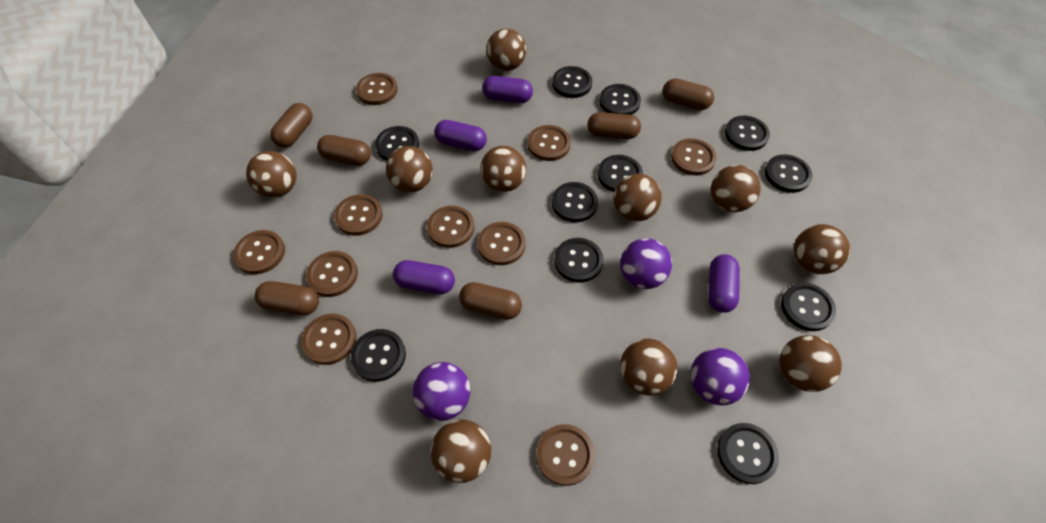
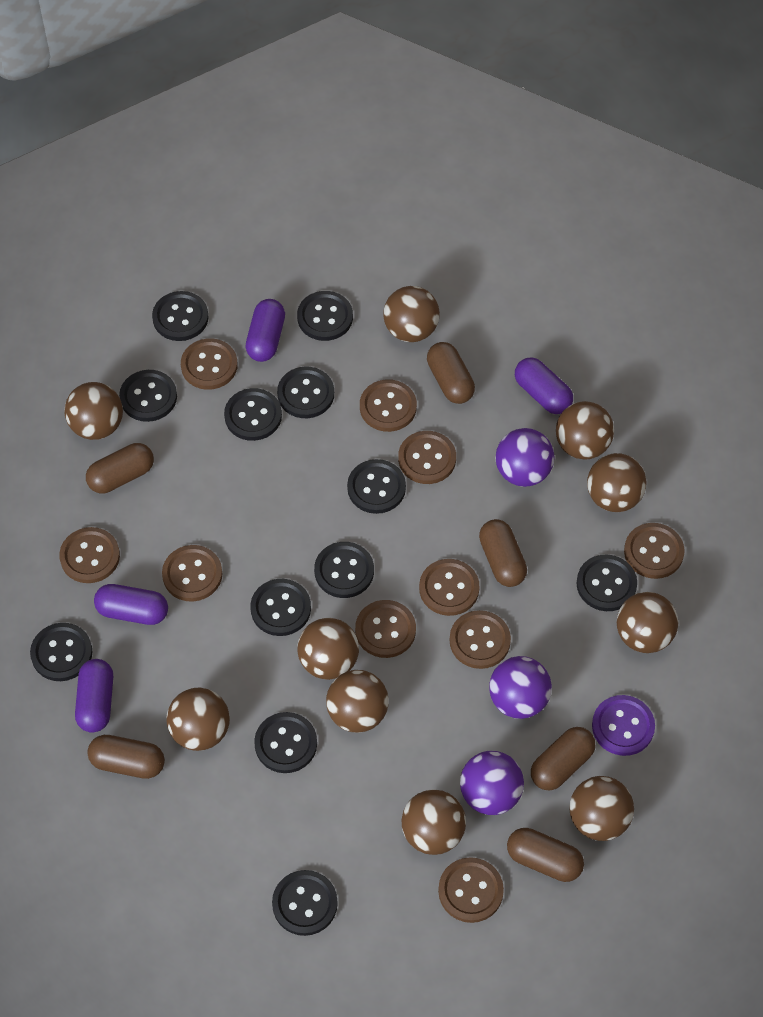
black button: [351,329,406,382] [375,126,419,161] [552,66,593,98] [552,182,598,222] [554,238,603,283] [598,155,643,192] [599,84,641,115] [717,423,779,484] [725,116,770,151] [765,154,812,193] [781,283,836,331] = 11 -> [30,623,92,681] [119,370,177,422] [152,291,208,341] [224,388,282,441] [250,579,311,636] [254,712,317,773] [272,870,338,936] [277,367,334,418] [297,291,353,341] [314,542,374,598] [347,459,406,514] [577,555,637,611] = 12
purple button: none = 0 -> [592,695,655,756] = 1

